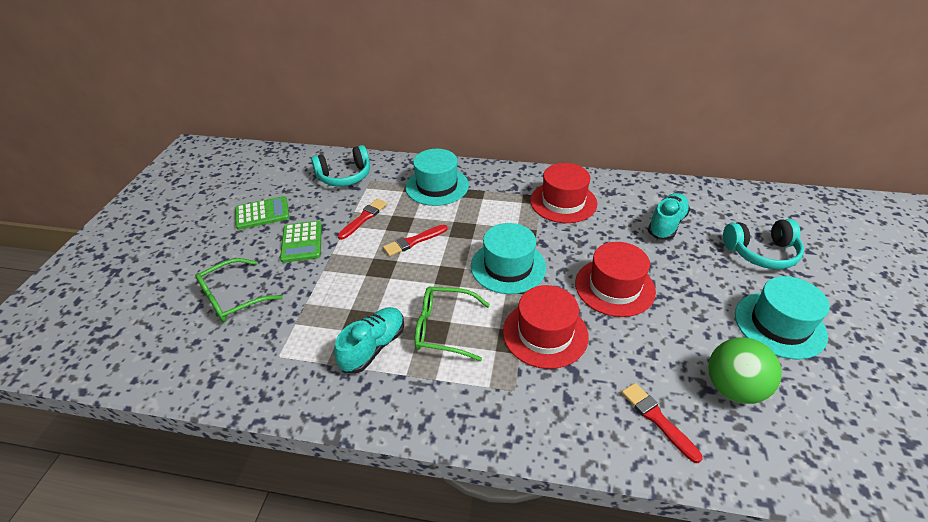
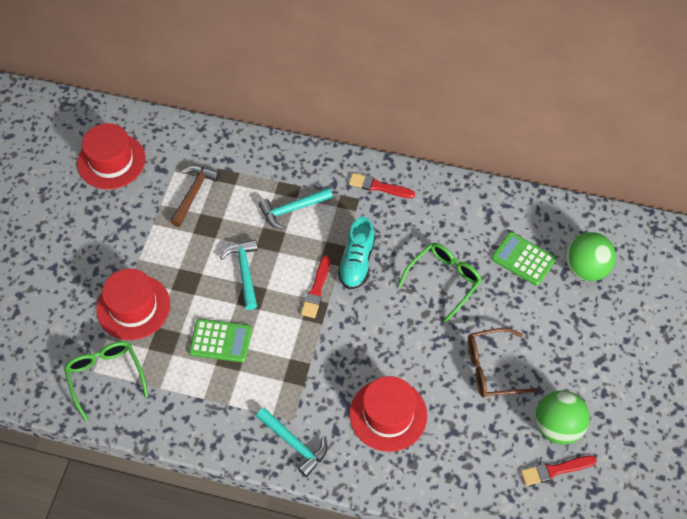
brown glasses: none = 0 -> [468,328,538,398] = 1
brown hammer: none = 0 -> [170,166,220,227] = 1
green ball: [708,337,782,404] = 1 -> [535,390,590,445] [566,232,616,281] = 2
turquoise hammer: none = 0 -> [220,240,258,310] [256,408,327,477] [258,188,333,229] = 3
turquoise hat: [405,149,469,206] [471,223,546,294] [735,276,829,360] = 3 -> none = 0
turquoise headphones: [311,145,370,186] [723,219,804,269] = 2 -> none = 0
turquoise shoe: [334,307,404,374] [648,193,690,240] = 2 -> [338,217,375,289] = 1

